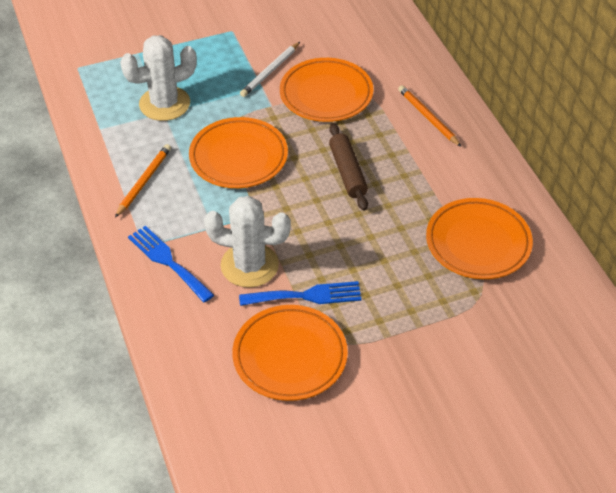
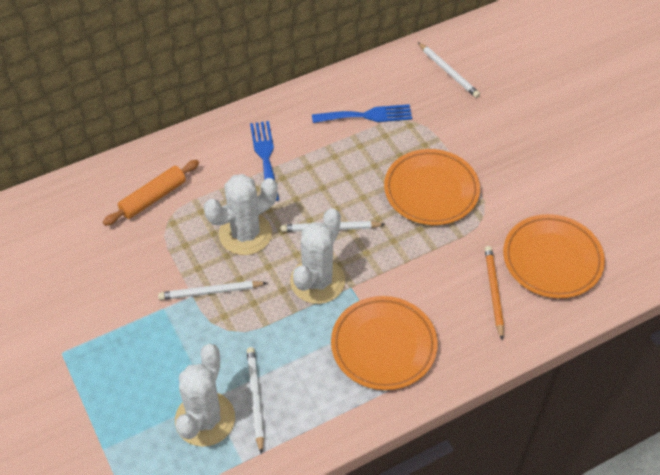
brown rolling pin: [329,123,368,211] = 1 -> none = 0
orange pencil: [115,144,171,218] [398,85,462,147] = 2 -> [485,246,504,340] = 1
orange plate: [189,117,288,188] [233,305,348,401] [280,58,373,122] [426,198,533,279] = 4 -> [331,296,438,390] [384,149,480,225] [503,214,605,298] = 3
orange rolling pin: none = 0 -> [103,160,199,226] = 1
white cactus: [120,35,197,121] [204,196,291,288] = 2 -> [175,344,235,447] [204,174,278,255] [290,208,345,304] = 3
white pencil: [240,42,300,97] = 1 -> [158,281,267,300] [247,347,264,454] [281,221,385,232] [418,42,480,98] = 4

